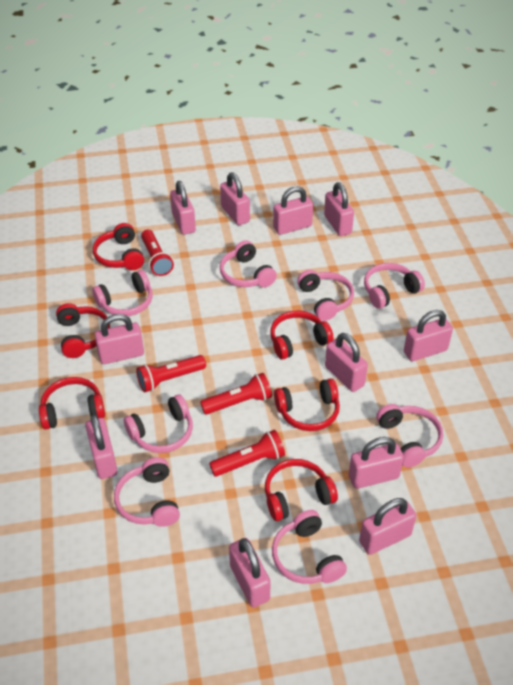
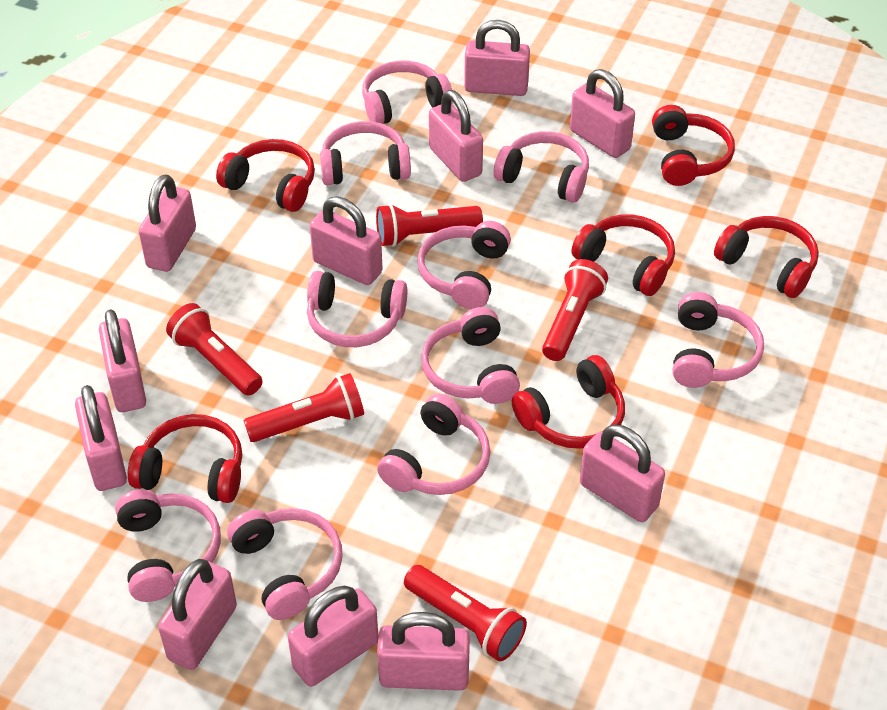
pink headphones: [92,270,153,316] [114,457,180,527] [124,394,193,453] [220,241,277,287] [272,510,347,584] [297,270,354,321] [364,263,425,309] [376,404,443,467] = 8 -> [115,490,221,602] [227,508,343,620] [307,271,407,347] [320,121,411,185] [362,61,453,124] [377,394,491,495] [417,221,511,309] [421,307,520,404] [494,131,589,203] [672,292,764,388] = 10
red flashlight: [136,355,206,392] [141,230,174,276] [200,373,272,415] [209,430,285,477] = 4 -> [166,303,263,396] [244,373,364,442] [376,204,483,247] [404,565,527,661] [542,259,608,361] = 5

